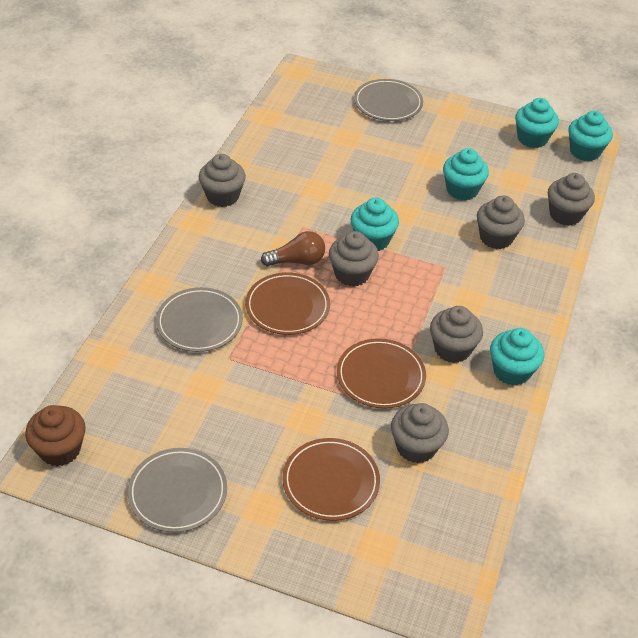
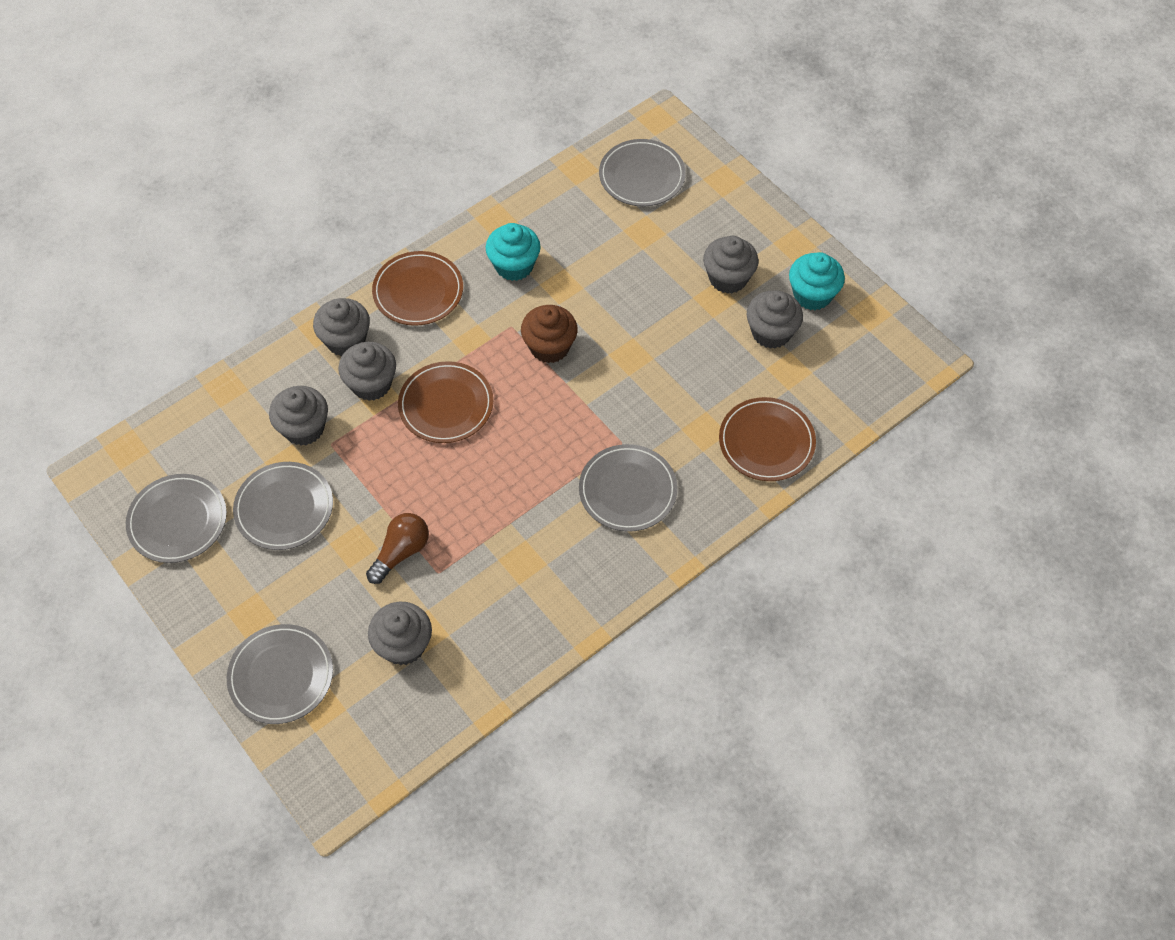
grey plate: [127,448,227,532] [156,287,243,352] [354,79,423,121] = 3 -> [126,474,227,563] [227,624,333,724] [233,462,333,550] [579,444,678,532] [599,139,686,206] = 5
turquoise cupcake: [351,197,399,251] [443,148,489,201] [490,328,544,386] [515,98,559,148] [568,111,613,161] = 5 -> [485,223,540,281] [789,252,845,310] = 2

